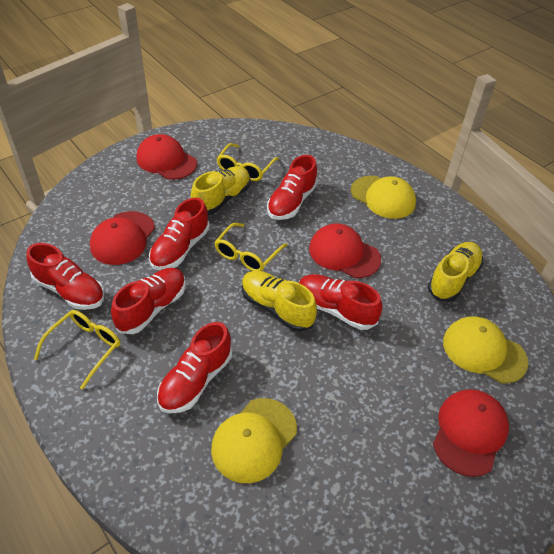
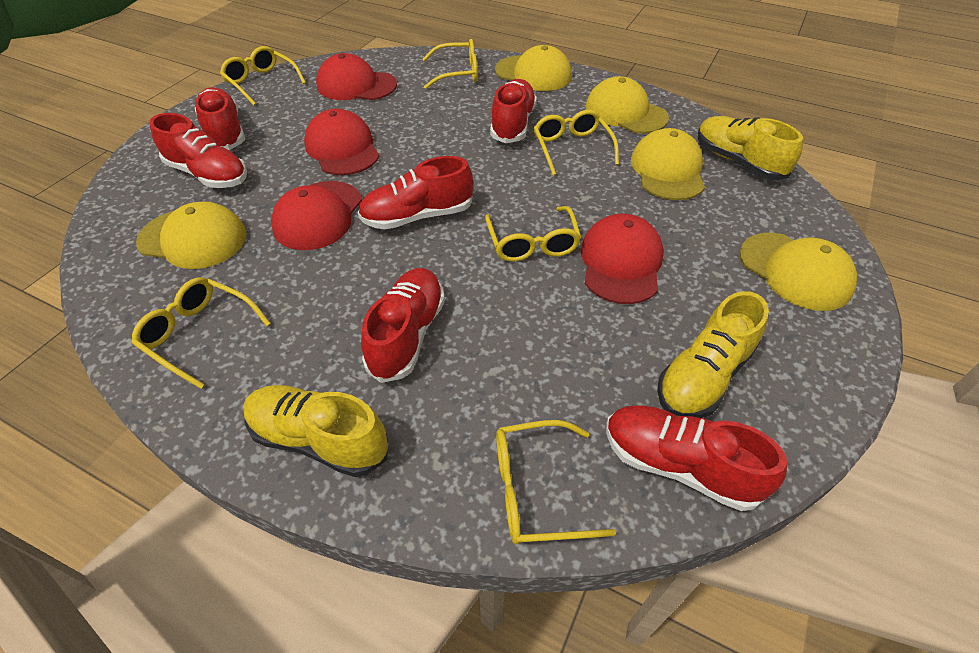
yellow cap: [211,398,297,483] [351,176,416,219] [443,316,528,383] = 3 -> [136,201,246,269] [495,45,572,91] [586,76,669,134] [631,128,705,200] [739,233,857,311] = 5
yellow glasses: [34,310,120,390] [214,223,288,271] [217,143,279,181] = 3 -> [132,277,271,389] [220,46,306,105] [423,39,478,89] [485,206,581,261] [496,420,616,544] [534,110,619,175] = 6

